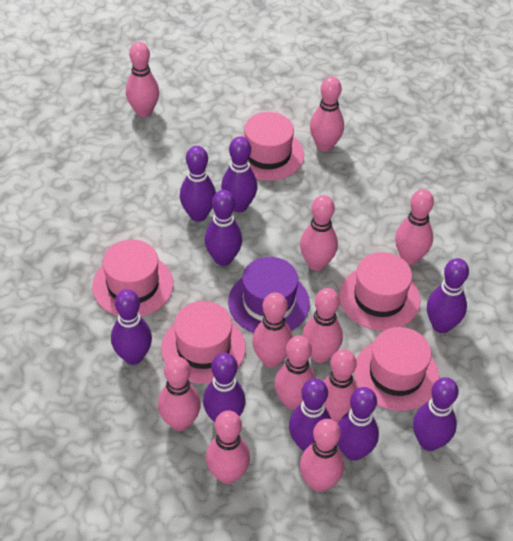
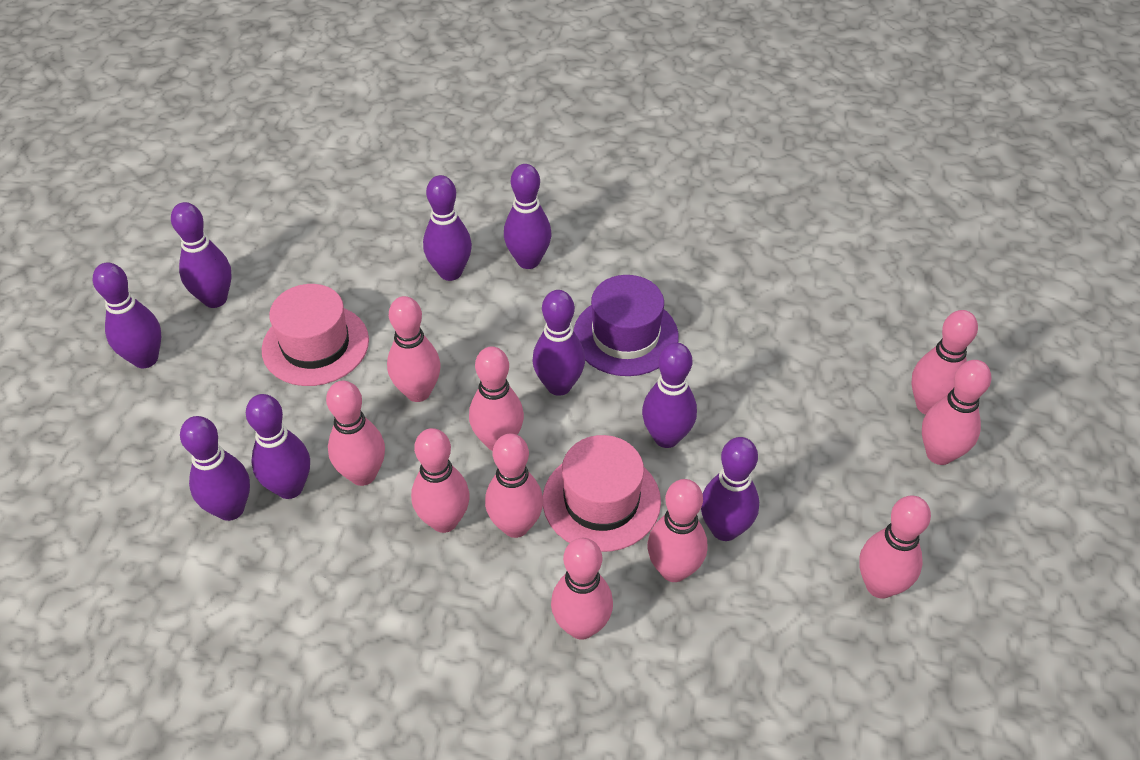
pink bowling pin: [126,42,159,117] [158,356,201,431] [206,410,250,484] [252,292,293,368] [274,335,316,410] [300,195,338,271] [300,419,344,492] [302,288,343,363] [310,76,344,152] [323,349,358,423] [395,189,434,265] = 11 -> [326,381,385,486] [387,296,441,402] [411,428,470,533] [469,346,524,451] [485,433,543,538] [551,538,613,640] [647,479,707,582] [859,496,931,599] [911,310,978,415] [922,360,992,465] = 10
pink hat: [92,239,173,316] [161,301,246,384] [241,112,304,181] [339,252,420,331] [354,327,439,411] = 5 -> [262,284,369,386] [543,435,661,552] = 2

